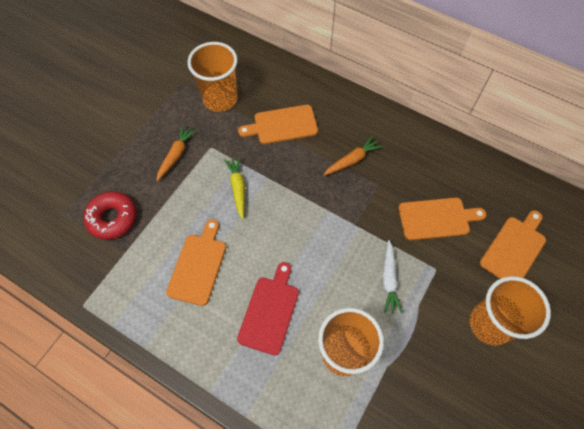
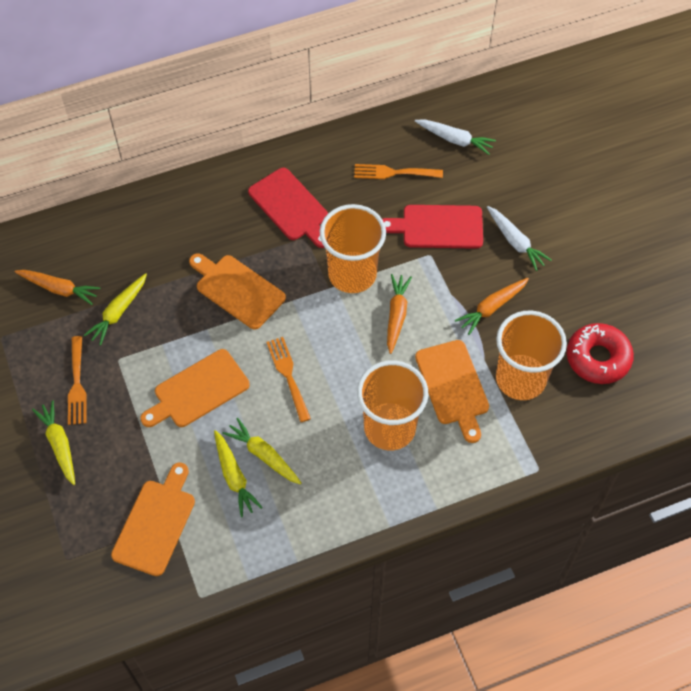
orange carrot: [156,125,197,181] [323,136,383,176] = 2 -> [15,270,101,305] [387,274,412,354] [455,278,529,335] = 3
orange fork: none = 0 -> [68,336,87,425] [266,337,311,422] [354,164,443,179] = 3
red cutting board: [237,262,299,355] = 1 -> [248,168,328,248] [382,205,483,249] = 2
white carrot: [383,240,402,314] = 1 -> [415,119,496,155] [487,206,552,271] = 2
yellow carrot: [224,157,245,219] = 1 -> [32,400,75,485] [83,273,147,346] [214,430,263,517] [222,418,302,485] = 4

